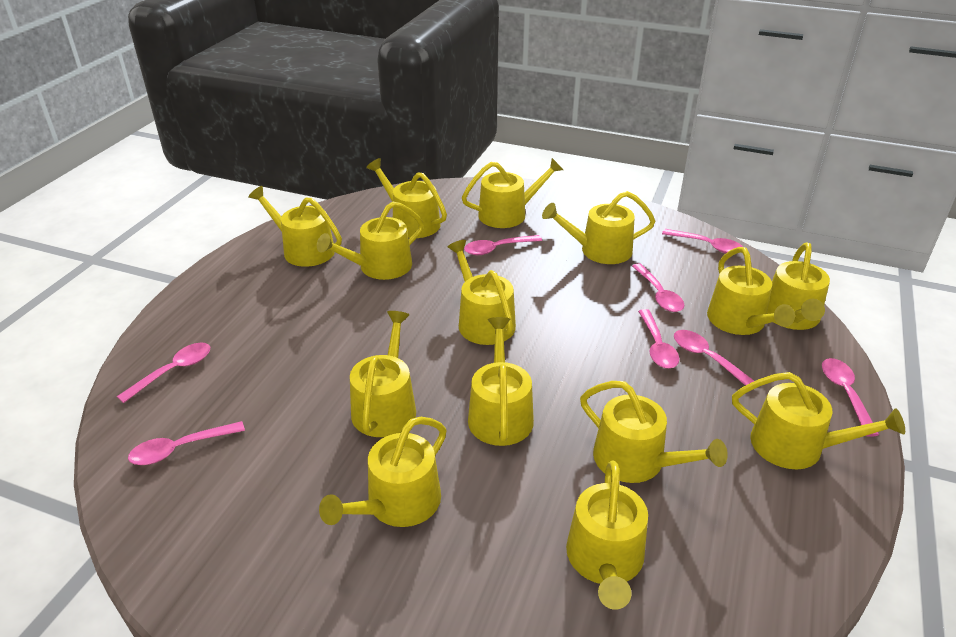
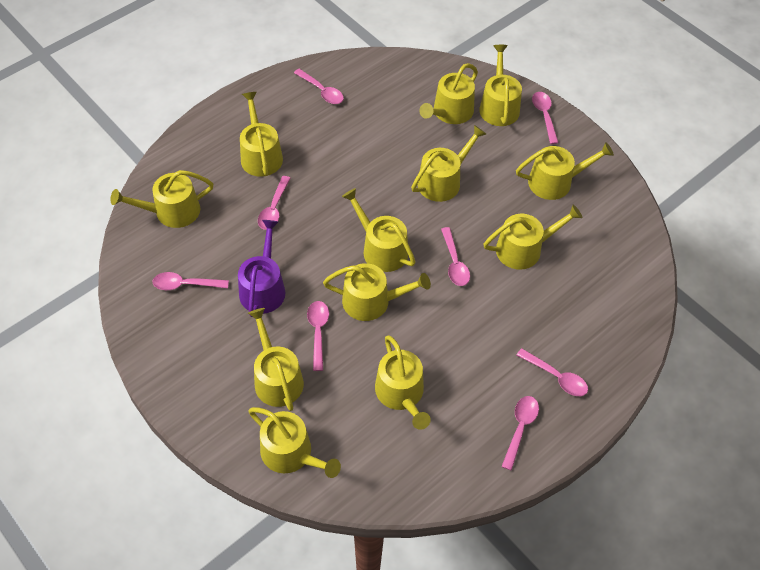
purple watering can: none = 0 -> [238,220,285,317] = 1
yellow watering can: [248,186,342,267] [317,202,424,280] [319,417,447,527] [350,311,416,437] [366,158,447,238] [448,240,516,345] [462,158,563,228] [468,317,534,446] [542,191,655,264] [566,460,648,610] [580,381,728,483] [707,247,795,335] [732,372,905,469] [767,242,830,330] = 14 -> [110,170,213,228] [240,92,283,177] [248,308,304,411] [248,407,341,478] [323,263,431,321] [342,188,416,272] [375,335,431,430] [411,125,486,202] [420,63,478,124] [479,45,522,126] [483,205,583,270] [516,142,614,200] = 12

